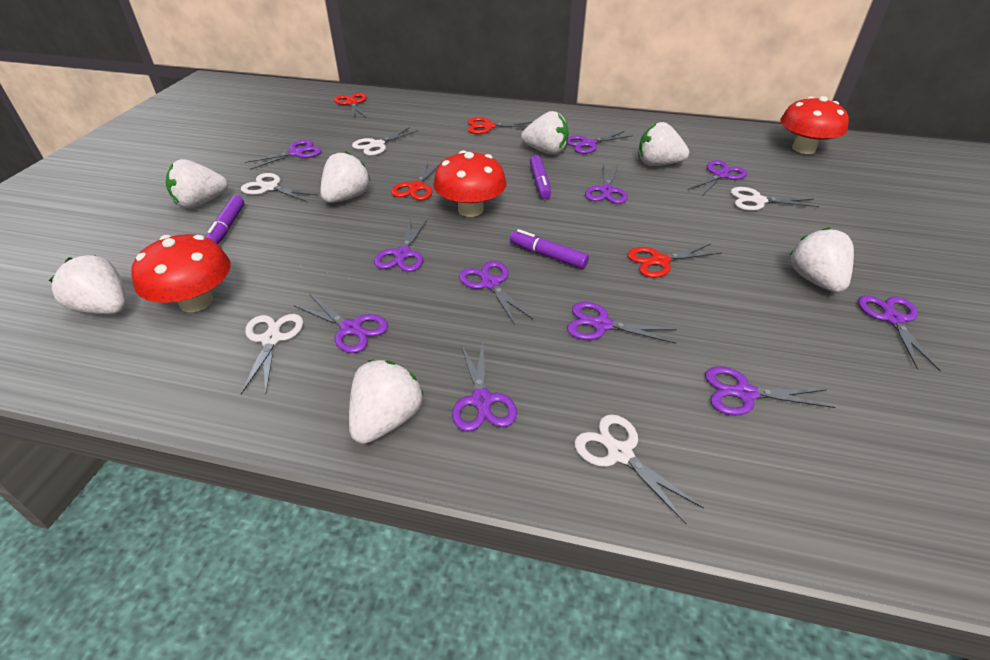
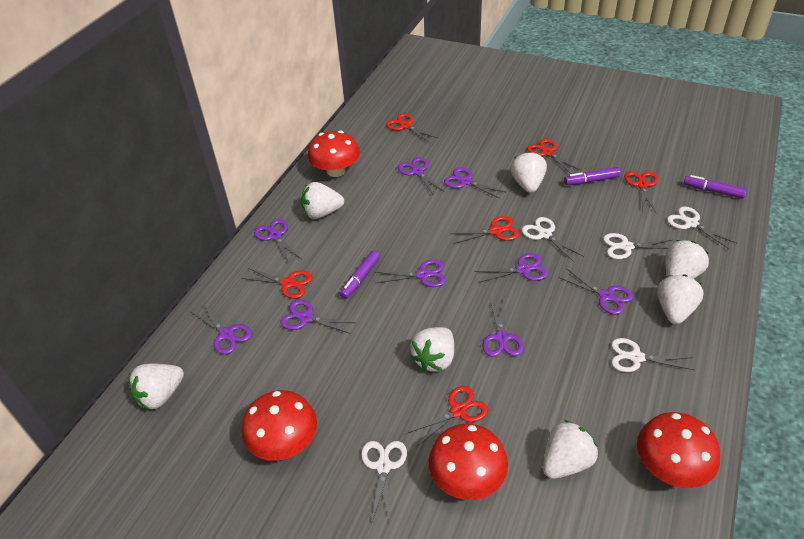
purple scissors: [245,140,322,170] [294,294,388,353] [374,219,427,272] [452,341,517,432] [459,261,533,325] [567,131,633,154] [567,302,677,344] [585,165,628,204] [688,160,747,196] [705,366,835,416] [858,295,941,372] = 11 -> [191,304,252,354] [254,219,301,263] [281,300,355,334] [375,260,446,287] [398,157,445,196] [444,167,505,199] [475,253,548,283] [482,297,524,357] [559,268,633,315] = 9
red mushroom: [131,234,231,312] [433,150,506,217] [780,96,849,154] = 3 -> [242,390,317,461] [308,130,360,177] [429,424,508,500] [637,412,720,488] = 4
red scissors: [334,93,367,118] [391,161,440,200] [468,117,532,134] [628,244,721,278] = 4 -> [242,268,312,299] [386,113,437,143] [408,386,488,446] [451,216,519,244] [527,139,581,174] [624,171,658,213] = 6

